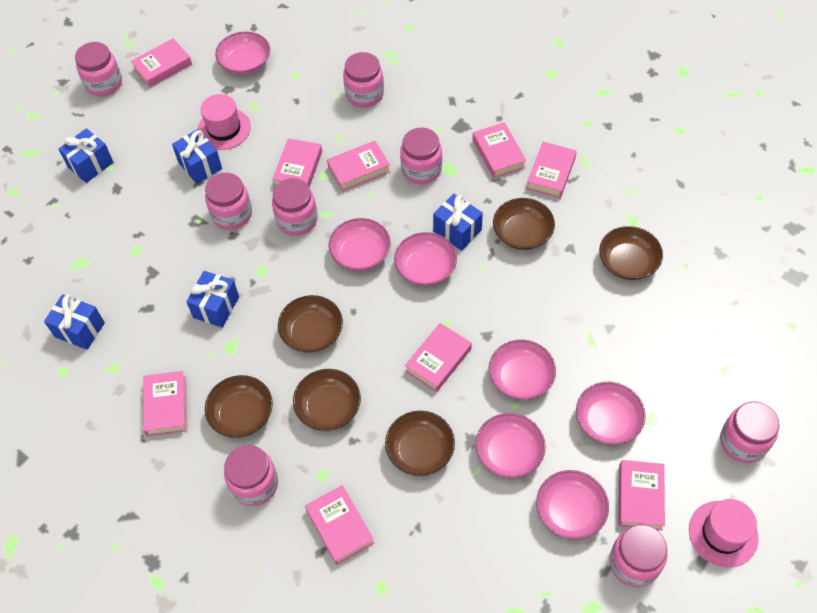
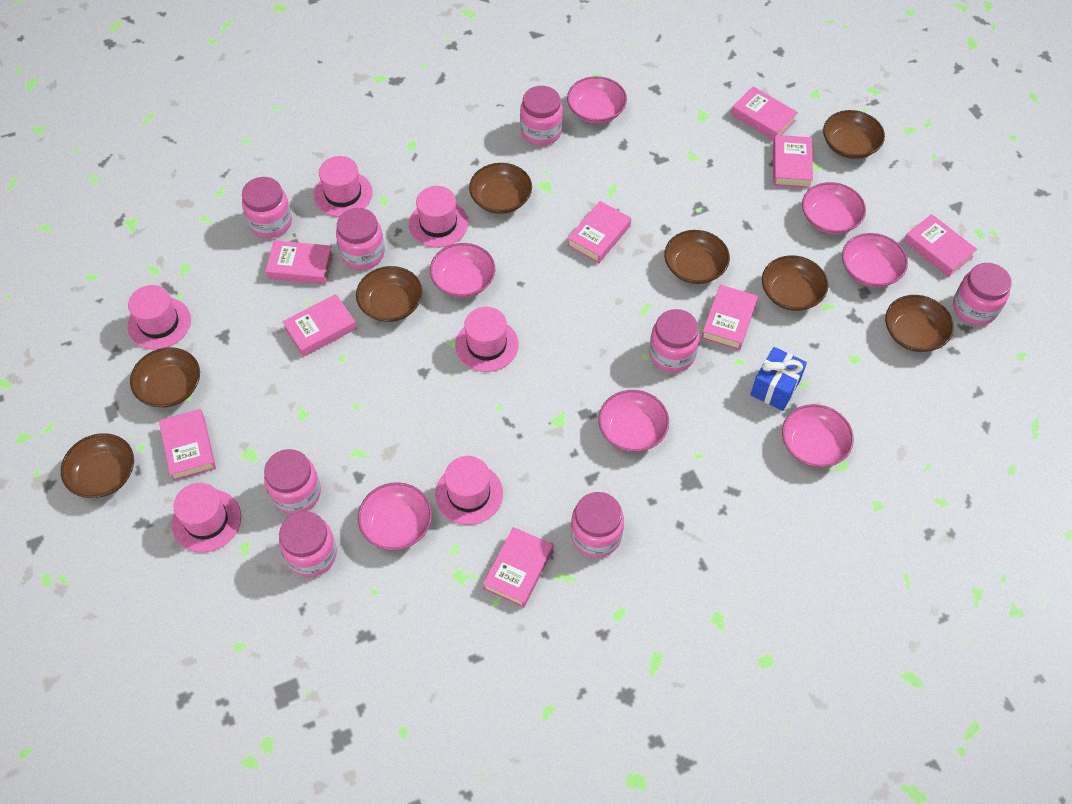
blue gift: [44,294,105,350] [59,128,114,183] [172,129,222,184] [186,271,239,328] [433,194,483,251] = 5 -> [751,347,807,411] = 1
brown bowl: [205,375,273,438] [278,295,343,352] [293,369,361,431] [385,411,455,476] [493,198,555,250] [599,226,663,280] = 6 -> [61,433,134,498] [130,347,200,408] [356,266,423,322] [469,163,532,214] [664,230,730,284] [762,255,828,311] [823,110,885,159] [885,295,954,352] = 8
pink hat: [198,94,251,150] [689,499,759,568] = 2 -> [127,285,191,350] [172,483,241,552] [314,156,373,217] [409,186,468,248] [435,456,503,525] [455,307,519,372] = 6

